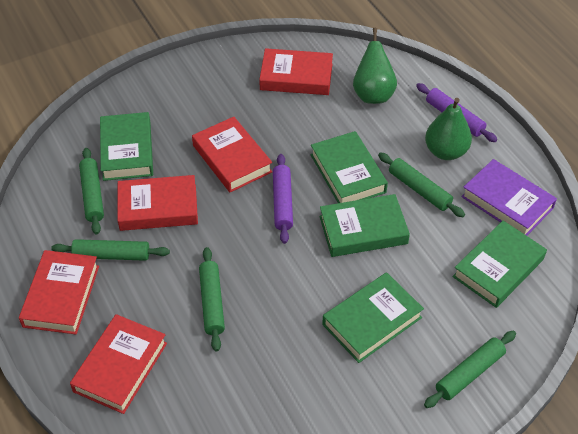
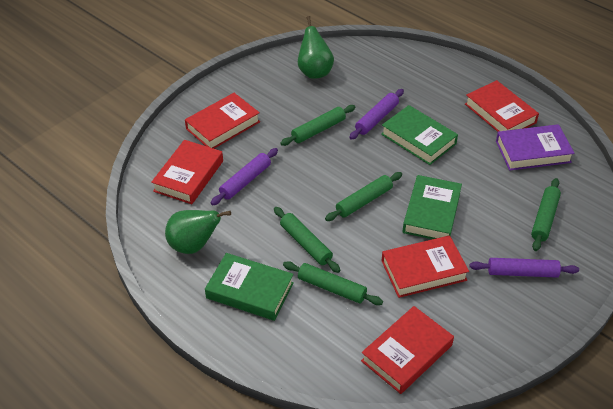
green book: [100,112,153,181] [311,131,388,203] [319,194,410,257] [322,272,424,363] [453,221,547,308] = 5 -> [205,253,294,321] [381,105,458,165] [402,175,462,239] = 3
purple rolling pin: [273,154,293,244] [416,83,497,142] = 2 -> [211,148,278,206] [349,89,404,140] [469,258,579,278] = 3

